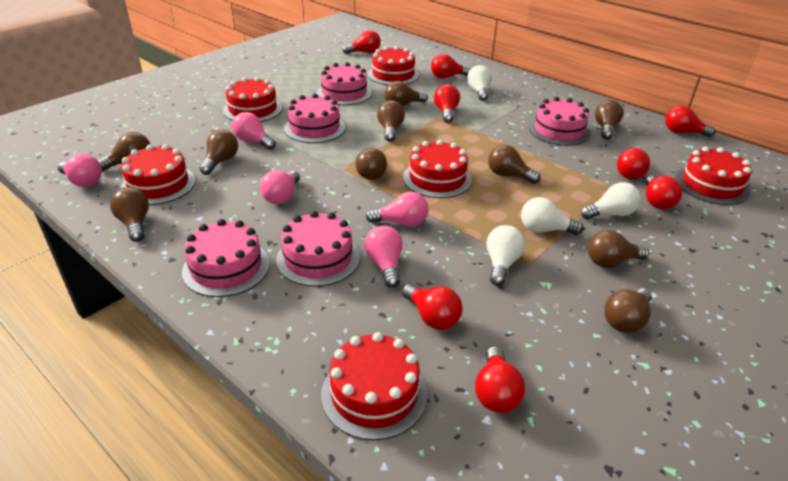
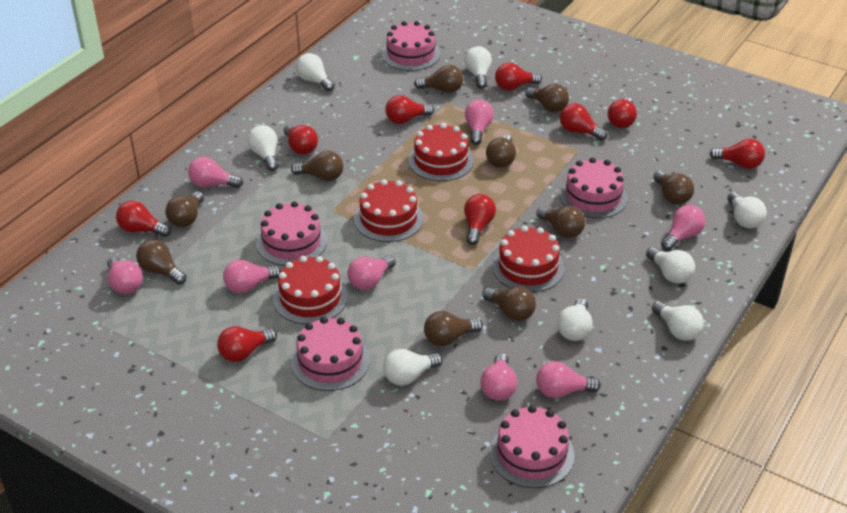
pink light bulb: [58,154,102,187] [232,112,276,150] [260,170,300,204] [364,226,403,288] [366,191,429,227] = 5 -> [107,257,143,294] [188,157,243,188] [223,260,281,294] [347,255,396,290] [465,100,494,145] [481,353,518,401] [536,361,601,398] [661,205,706,251] = 8
red cake: [120,144,196,205] [223,77,282,122] [321,332,427,440] [368,46,419,85] [403,140,472,198] [675,146,752,205] = 6 -> [273,256,348,324] [354,179,423,242] [408,123,474,181] [492,226,565,292] = 4
red light bulb: [343,30,381,54] [402,284,463,330] [431,54,471,78] [434,84,460,123] [475,346,525,413] [617,148,650,179] [646,175,682,209] [665,105,715,137] = 8 -> [116,200,171,237] [217,326,277,362] [284,125,318,155] [385,95,434,124] [464,194,496,245] [495,63,542,91] [560,103,607,141] [608,98,637,128] [709,139,765,169] = 9
white light bulb: [467,65,492,101] [486,225,525,286] [521,197,583,235] [581,182,641,219] = 4 -> [247,125,278,171] [296,53,335,91] [383,349,443,386] [464,46,492,89] [557,298,593,341] [646,247,695,283] [652,301,704,341] [727,192,767,228] = 8

